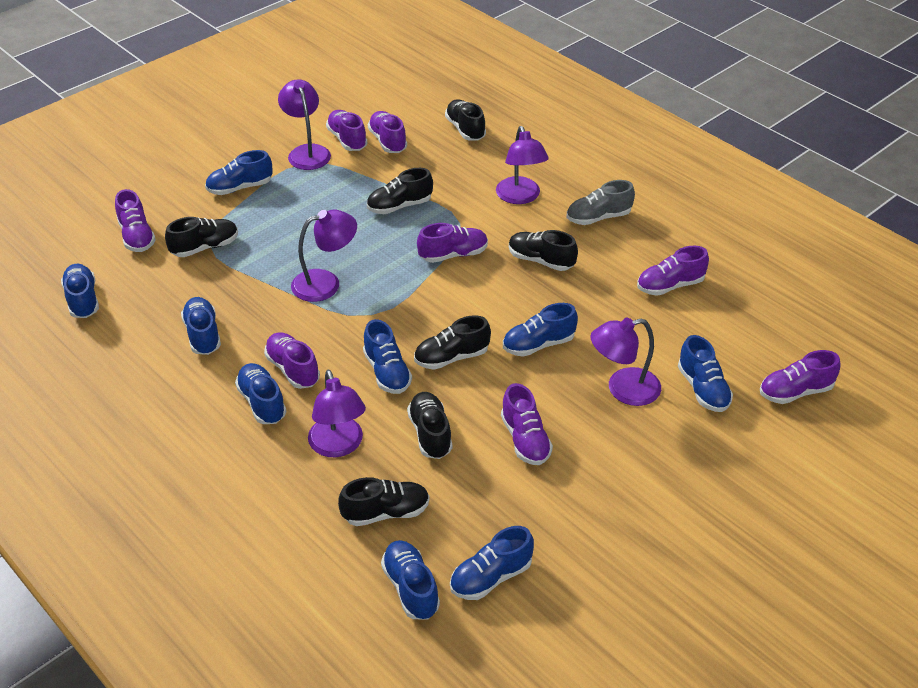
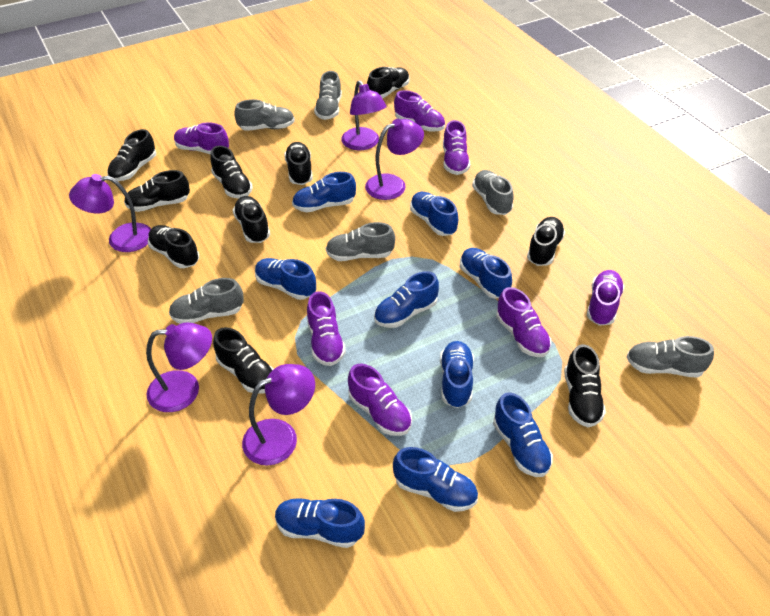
black shoe: [165,217,238,257] [338,477,430,526] [367,168,433,214] [407,392,452,459] [414,315,491,370] [445,99,486,141] [509,230,578,271] = 7 -> [107,129,156,181] [124,170,190,212] [148,225,199,268] [210,146,253,199] [213,327,273,394] [233,196,270,243] [284,142,313,185] [367,67,410,98] [527,217,565,266] [564,344,606,427] = 10
grey shoe: [567,180,635,225] = 1 -> [169,278,244,324] [234,99,295,131] [314,71,342,120] [326,222,395,261] [472,170,514,215] [626,336,714,378] = 6
purple shoe: [115,189,156,252] [264,332,320,389] [326,110,367,151] [368,111,407,153] [417,223,488,263] [501,383,553,465] [637,246,709,296] [760,350,841,404] = 8 -> [174,122,229,155] [307,291,346,366] [348,364,412,436] [394,90,445,132] [443,120,470,175] [496,287,551,357] [587,270,624,326] = 7

